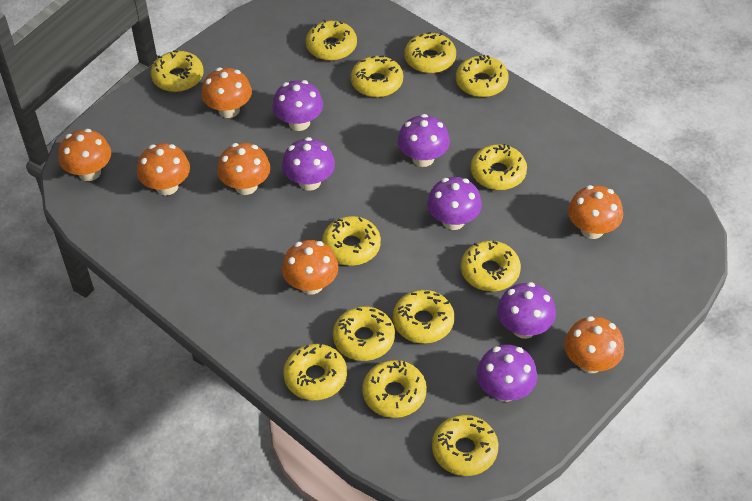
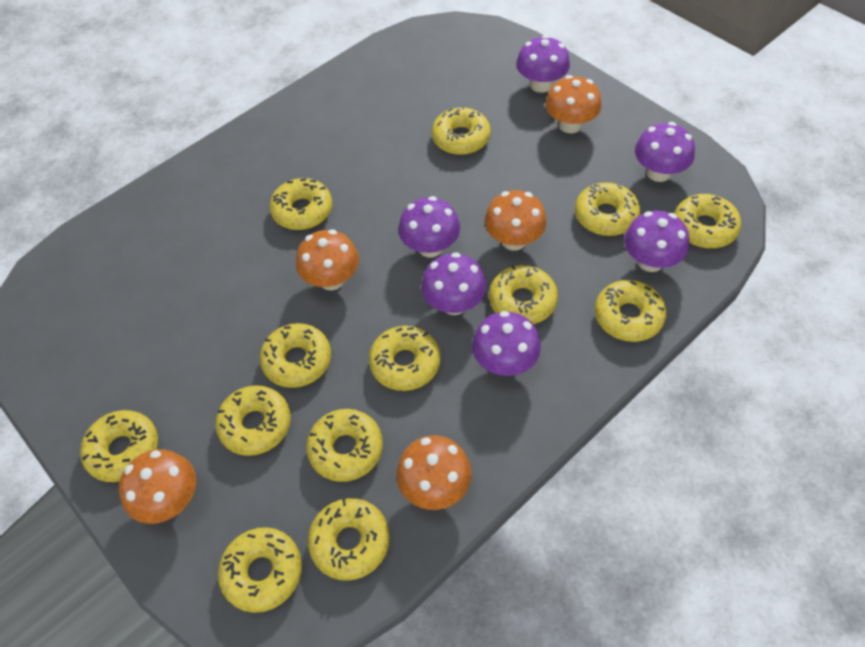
orange mushroom: [58,129,111,181] [137,143,190,196] [201,68,252,118] [217,143,270,195] [282,240,338,294] [564,316,624,373] [568,185,623,239] = 7 -> [119,449,196,524] [296,229,359,291] [396,436,472,510] [484,190,547,251] [545,75,602,133] = 5

